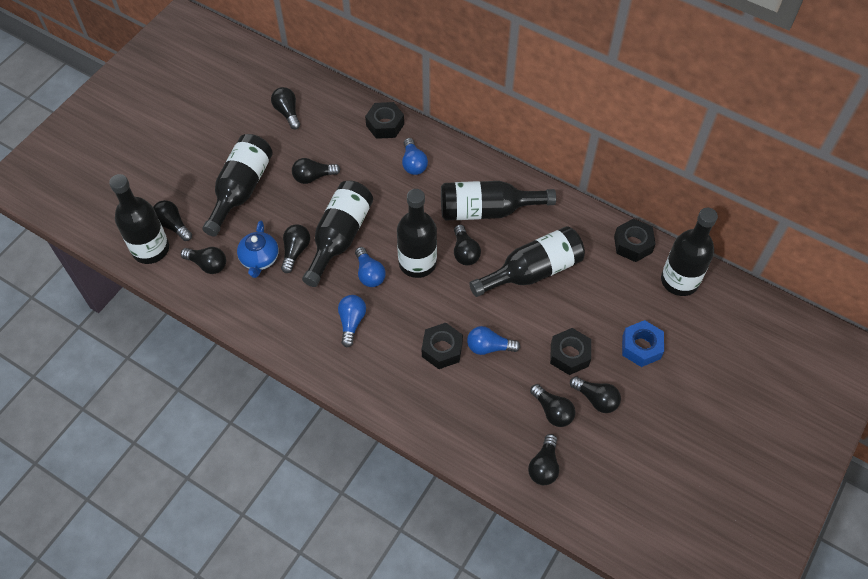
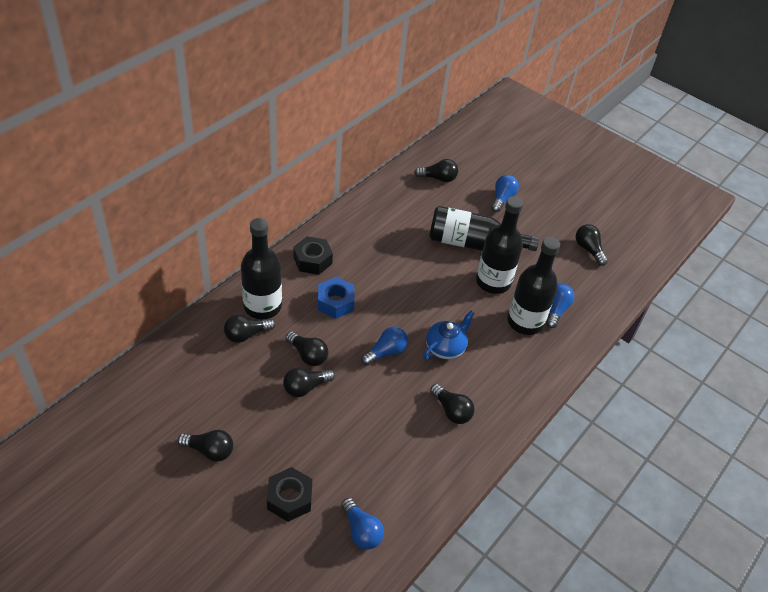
black bottle: [109,174,169,264] [202,134,273,237] [302,181,373,287] [397,189,437,278] [441,181,556,220] [469,226,585,297] [661,208,718,296] = 7 -> [241,218,282,319] [429,206,539,251] [476,196,524,294] [507,237,560,335] = 4
black light bulb: [153,200,192,241] [181,247,226,274] [271,87,300,129] [281,225,310,273] [292,158,340,184] [454,225,481,265] [528,434,559,485] [530,384,575,427] [570,376,621,413] = 9 -> [178,430,233,462] [224,315,275,343] [283,368,335,397] [286,331,328,366] [414,159,458,182] [430,384,475,424] [575,224,608,266] = 7
black nut: [365,102,404,139] [422,323,463,369] [550,328,591,375] [614,218,656,262] = 4 -> [267,467,312,522] [293,236,333,275] = 2

